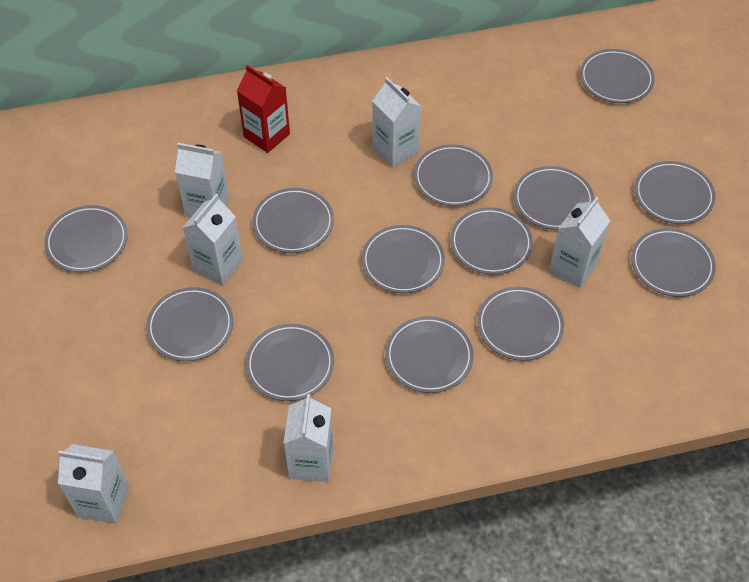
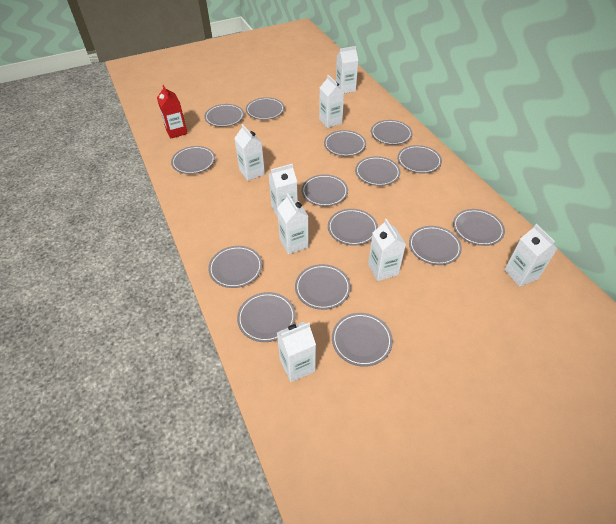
grey plate: [44,205,128,272] [146,287,233,361] [246,324,334,401] [253,188,334,253] [362,225,445,294] [385,316,473,393] [414,144,493,206] [450,207,533,275] [477,287,564,361] [514,166,594,230] [580,49,655,103] [631,228,716,297] [634,161,716,224] = 13 -> [171,146,215,174] [204,104,244,127] [208,246,263,288] [237,292,296,342] [246,97,285,120] [295,264,351,310] [301,174,348,207] [324,130,366,157] [328,209,378,246] [332,313,393,367] [355,156,400,186] [371,120,412,145] [397,145,442,173] [409,226,462,265] [453,209,505,246] = 15
white carton: [58,444,129,524] [175,143,229,218] [183,194,243,285] [283,394,334,482] [372,77,421,167] [549,197,610,288] = 6 -> [234,124,265,181] [269,164,298,217] [277,193,309,254] [277,322,316,382] [319,75,344,128] [336,46,358,93] [368,219,406,281] [504,224,558,287] = 8

